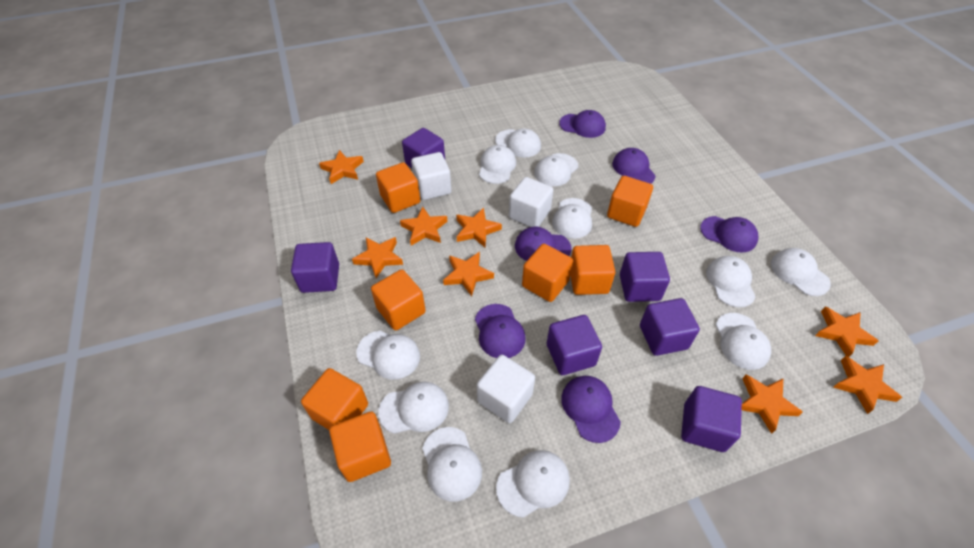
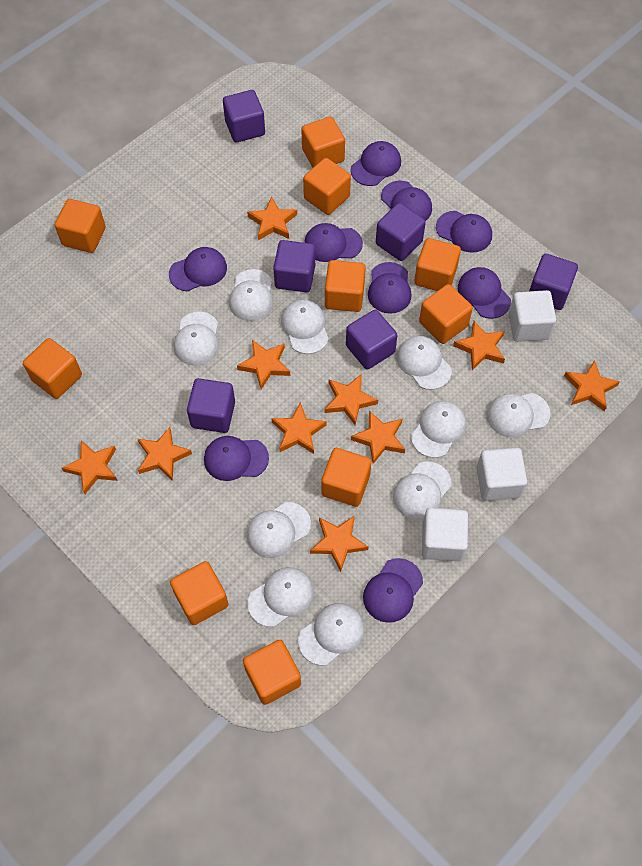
orange cube: [301,368,368,430] [329,411,391,482] [371,269,426,330] [376,162,420,213] [522,244,573,302] [570,245,615,295] [607,176,653,227] = 7 -> [23,338,82,399] [55,199,106,253] [170,561,229,625] [243,640,301,705] [301,116,345,168] [303,158,351,215] [321,448,372,507] [325,260,366,312] [414,238,461,291] [419,284,473,344] = 10
orange star: [319,150,364,184] [352,237,403,278] [400,206,448,246] [443,252,494,296] [456,208,502,248] [742,374,803,434] [815,306,878,357] [833,356,903,414] = 8 -> [62,440,118,494] [138,427,192,481] [237,340,290,389] [247,196,297,240] [271,402,327,454] [310,515,369,572] [325,374,378,425] [351,410,405,464] [453,321,505,370] [564,360,620,412] = 10
purple cap: [475,304,526,358] [515,227,572,261] [559,110,606,138] [561,376,621,443] [612,148,656,184] [700,216,758,252] = 6 -> [169,247,227,292] [204,436,269,481] [304,223,363,262] [351,141,401,186] [363,558,423,623] [368,262,412,314] [381,181,432,221] [436,211,492,253] [458,267,511,319] = 9
white cap: [356,331,420,380] [378,382,449,434] [422,427,482,502] [479,145,516,184] [495,128,541,158] [496,450,570,518] [534,153,578,186] [552,198,592,239] [706,256,756,307] [716,313,771,370] [771,248,831,296] = 11 -> [174,311,219,366] [229,269,273,321] [247,502,311,558] [248,567,314,627] [281,300,329,354] [298,603,364,665] [393,462,451,520] [397,336,452,390] [411,401,466,458] [487,393,550,437] = 10

